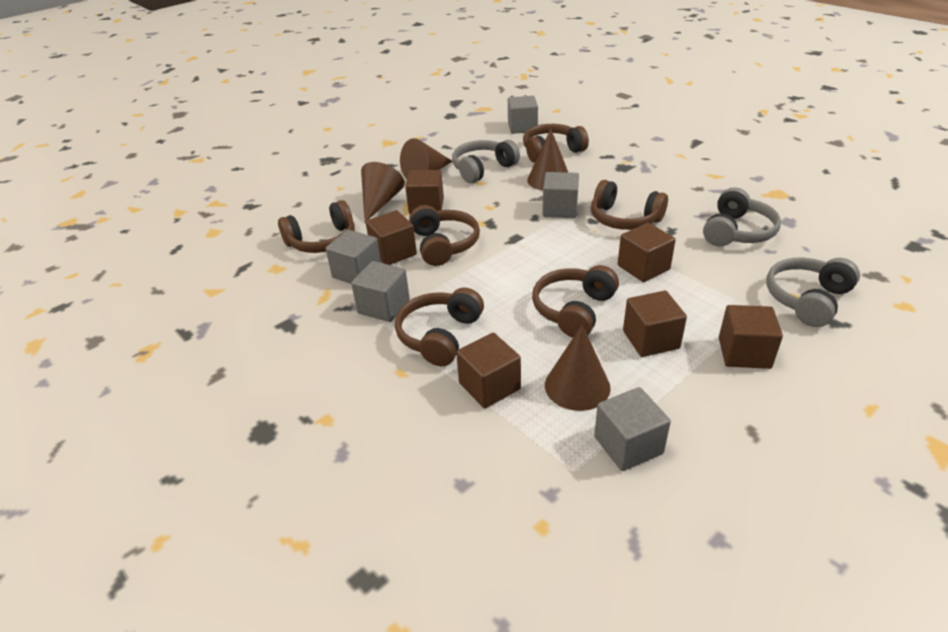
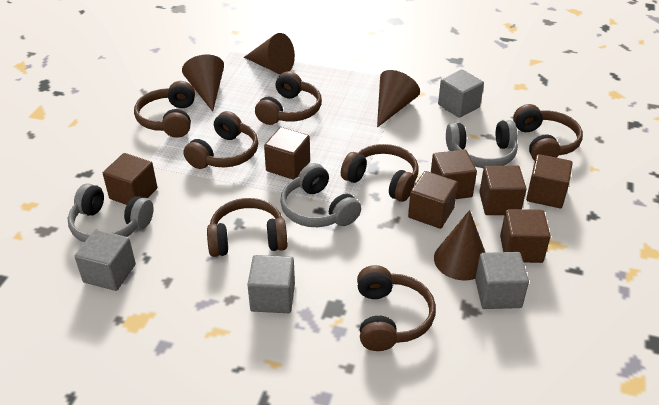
brown cube: [366,210,417,265] [405,170,444,214] [456,333,521,408] [618,223,676,282] [623,291,687,357] [719,305,783,369] = 6 -> [103,153,157,205] [264,127,310,180] [408,171,458,229] [431,150,477,199] [479,165,527,215] [500,209,551,263] [526,154,573,208] = 7
brown headphones: [278,200,355,253] [395,288,484,366] [409,205,480,266] [523,124,589,163] [532,265,619,338] [591,180,668,230] = 6 -> [134,81,195,138] [183,111,258,169] [207,198,287,257] [255,71,322,125] [341,144,419,202] [357,265,436,351] [513,104,583,161] = 7
grey cube: [326,230,381,284] [351,261,410,322] [508,96,538,134] [542,172,579,218] [594,387,671,471] = 5 -> [74,230,136,291] [247,255,295,313] [438,69,484,118] [475,252,529,309] = 4

